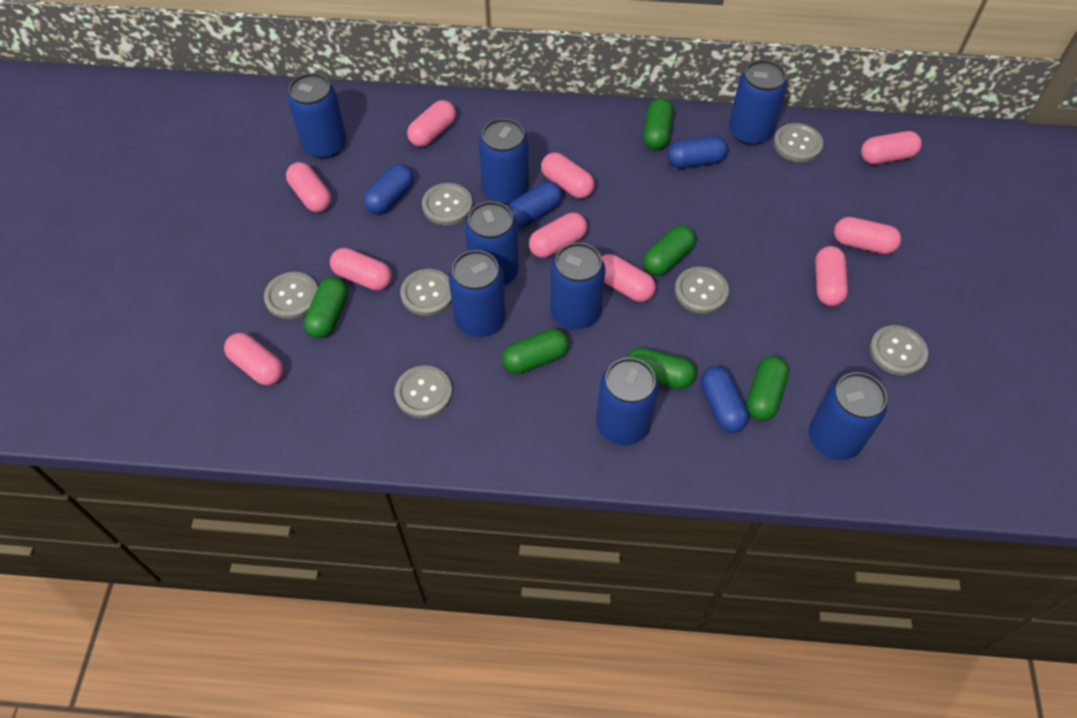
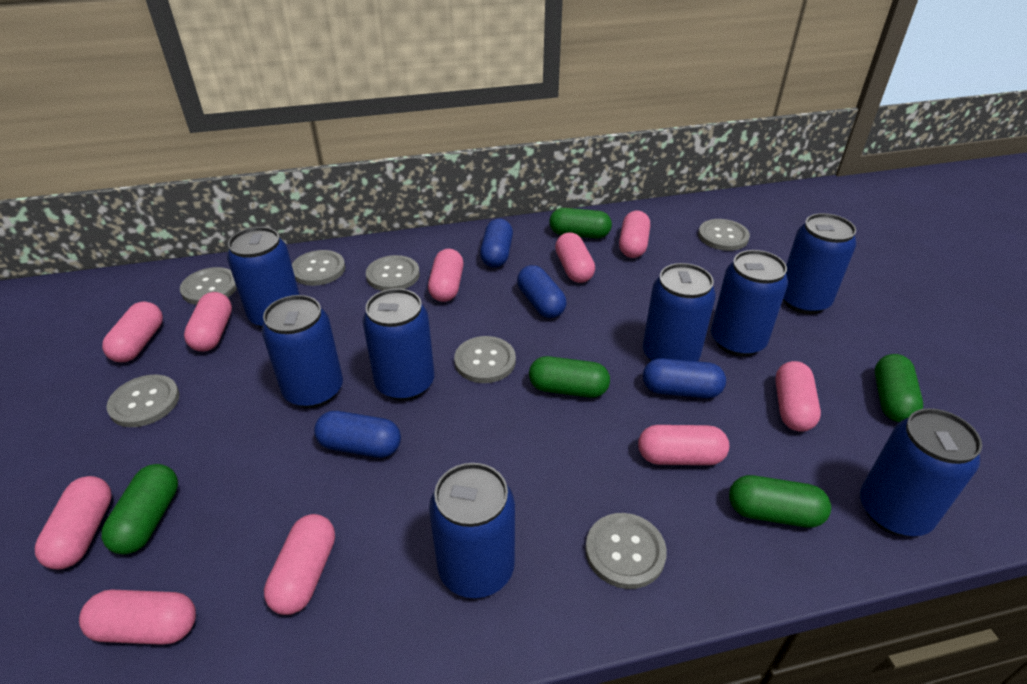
green capsule: [304,277,348,338] [502,329,569,374] [627,348,696,389] [643,98,673,150] [643,225,696,276] [746,356,789,421] = 6 -> [101,464,178,554] [529,356,610,398] [550,208,612,238] [729,475,831,528] [875,354,923,422] = 5

